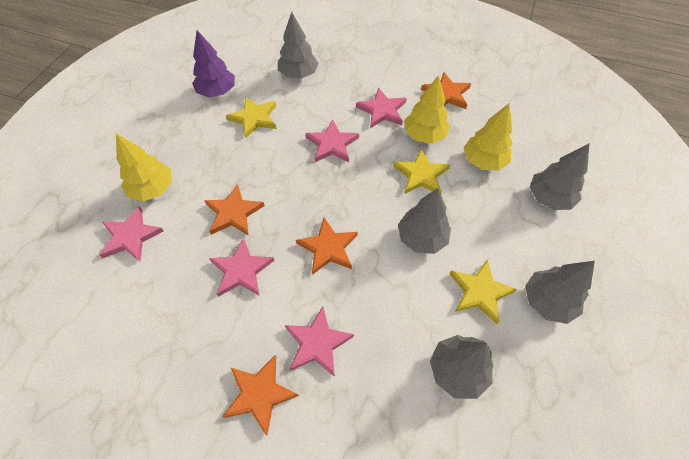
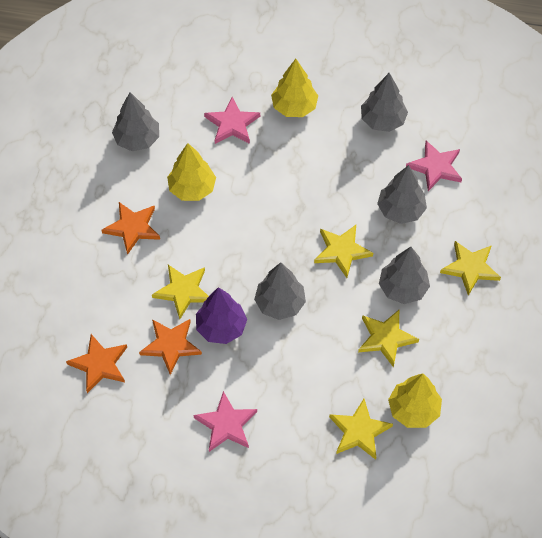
orange star: [204,184,265,236] [222,355,299,436] [296,217,358,275] [421,72,471,109] = 4 -> [66,334,127,393] [102,202,160,255] [139,319,202,375] = 3
pink star: [99,207,163,262] [209,237,275,297] [285,306,354,377] [305,119,359,162] [356,88,407,128] = 5 -> [194,391,257,452] [204,97,260,144] [406,140,462,191] = 3
yellow star: [226,97,277,139] [393,148,450,194] [449,260,517,324] = 3 -> [152,265,209,319] [314,225,373,278] [329,399,393,460] [358,310,419,368] [440,241,501,296] = 5

